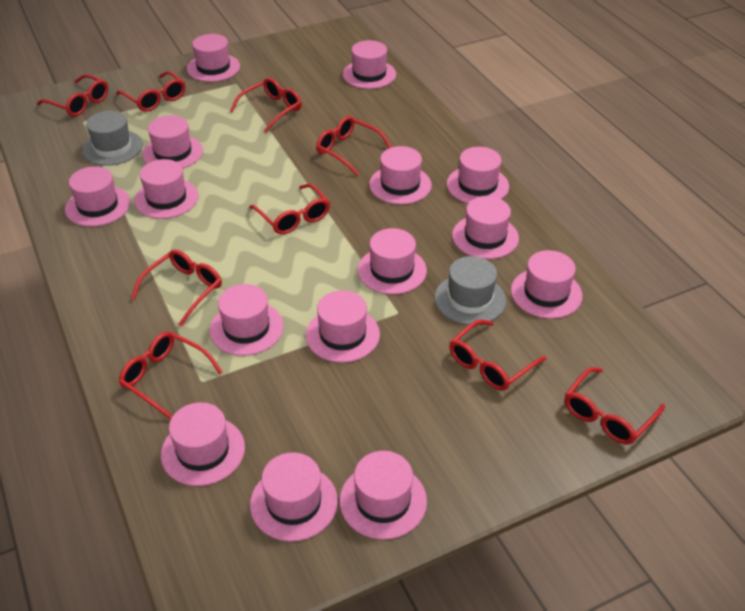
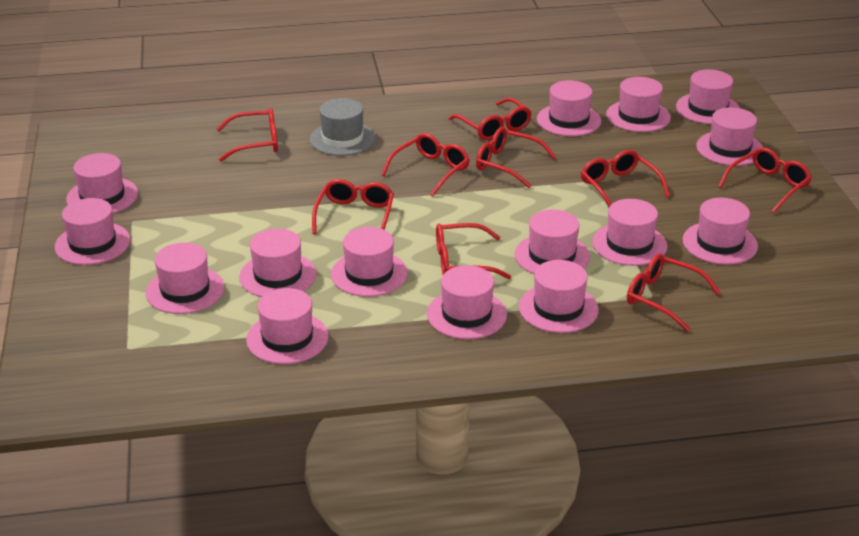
grey hat: [82,111,143,166] [435,256,506,325] = 2 -> [310,98,376,156] = 1

